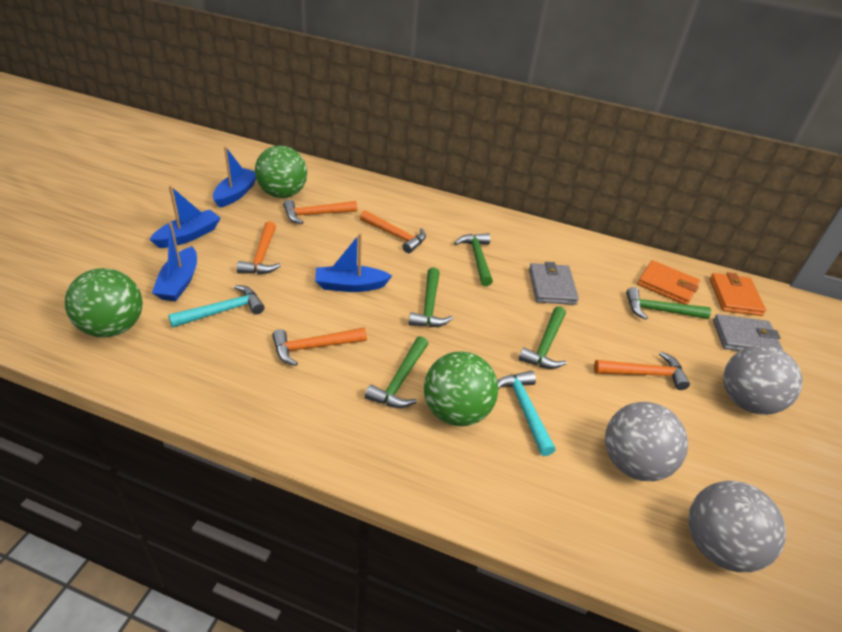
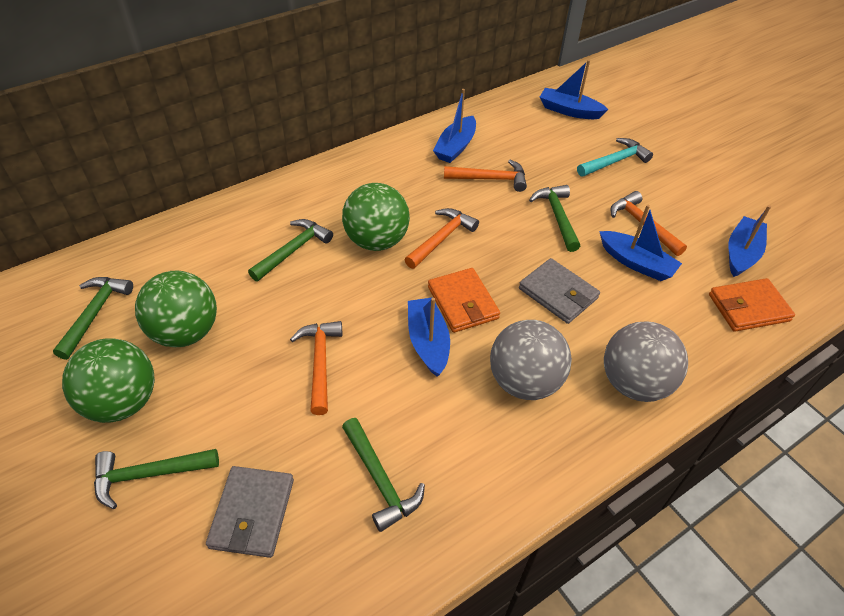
blue boat: [149,186,221,248] [152,223,197,301] [213,147,256,208] [315,233,392,292] = 4 -> [408,297,450,377] [433,89,476,163] [540,60,609,119] [599,205,682,281] [728,205,771,277] = 5
grey ball: [605,402,688,481] [688,481,786,572] [723,345,803,415] = 3 -> [490,320,572,400] [604,321,688,402] = 2
orange hammer: [237,221,281,274] [272,328,367,366] [283,200,357,224] [360,210,426,253] [594,352,690,390] = 5 -> [290,321,342,415] [404,208,479,269] [444,160,527,192] [610,191,687,256] = 4
turquoise hammer: [168,285,264,328] [497,371,555,456] = 2 -> [577,138,653,177] = 1

